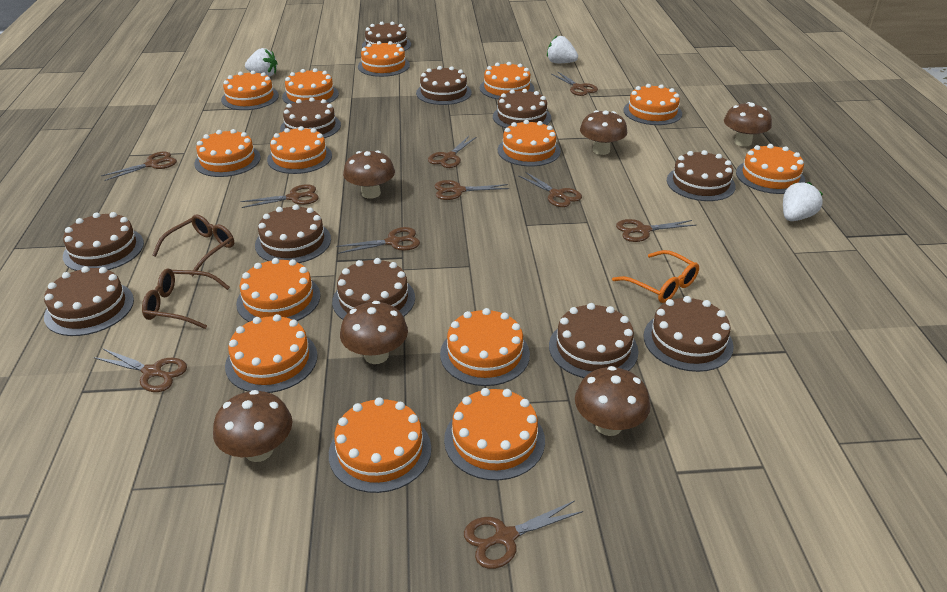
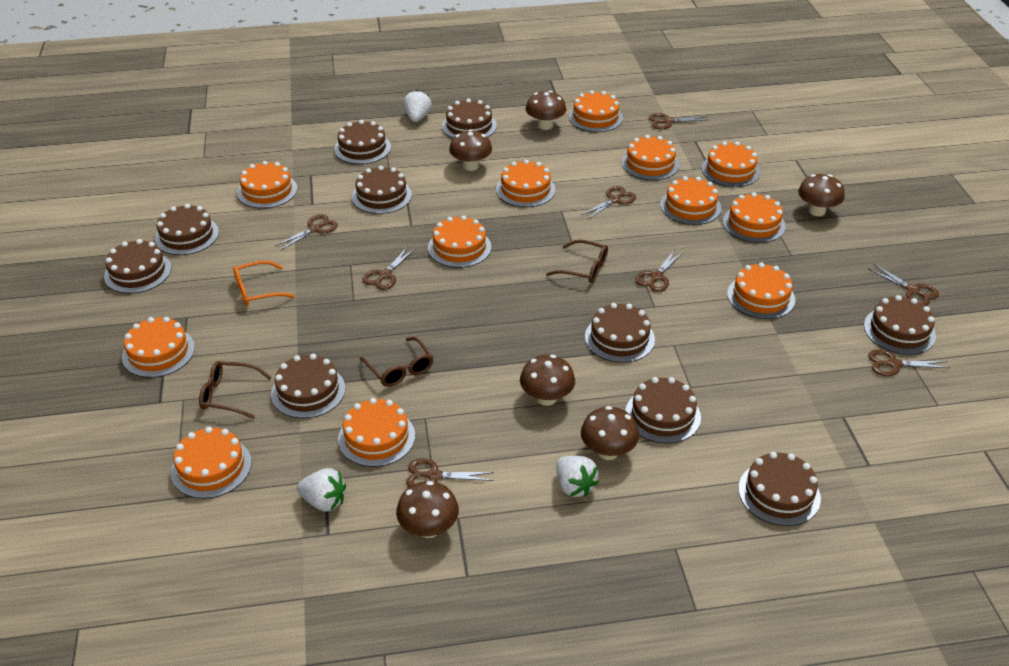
brown cake: [44,266,134,336] [63,212,144,271] [255,204,331,263] [280,97,341,138] [332,258,415,320] [362,22,411,51] [416,66,471,105] [493,89,551,128] [549,303,639,378] [643,296,734,372] [667,150,736,201] = 11 -> [104,239,171,294] [155,204,219,255] [271,354,345,418] [334,120,391,164] [352,166,412,214] [442,99,497,138] [585,303,655,363] [625,377,701,444] [738,452,821,526] [864,295,936,355] = 10
brown glasses: [142,268,230,329] [152,214,234,276] = 2 -> [199,361,272,419] [360,337,433,387] [546,240,608,283] = 3
brown scissors: [94,348,187,392] [101,152,177,181] [241,184,319,208] [336,227,420,254] [428,136,477,168] [435,180,509,200] [464,501,583,569] [518,172,582,207] [552,71,598,96] [616,219,697,242] = 10 -> [275,214,338,251] [362,248,415,290] [406,458,494,487] [582,186,636,220] [635,249,683,292] [649,113,707,129] [868,349,950,376] [869,264,939,306] = 8
orange cake: [194,129,261,177] [221,71,279,110] [225,314,318,393] [236,258,321,322] [267,126,332,174] [282,68,339,104] [329,397,431,493] [358,41,410,77] [440,308,530,386] [444,388,545,480] [480,62,534,100] [498,120,561,166] [623,84,682,125] [736,144,805,194] = 14 -> [122,317,195,378] [171,427,252,499] [237,161,297,208] [338,398,415,467] [428,215,491,268] [496,160,555,207] [569,90,623,132] [622,135,679,180] [660,176,721,225] [701,142,760,187] [723,192,786,243] [727,263,795,319] = 12

